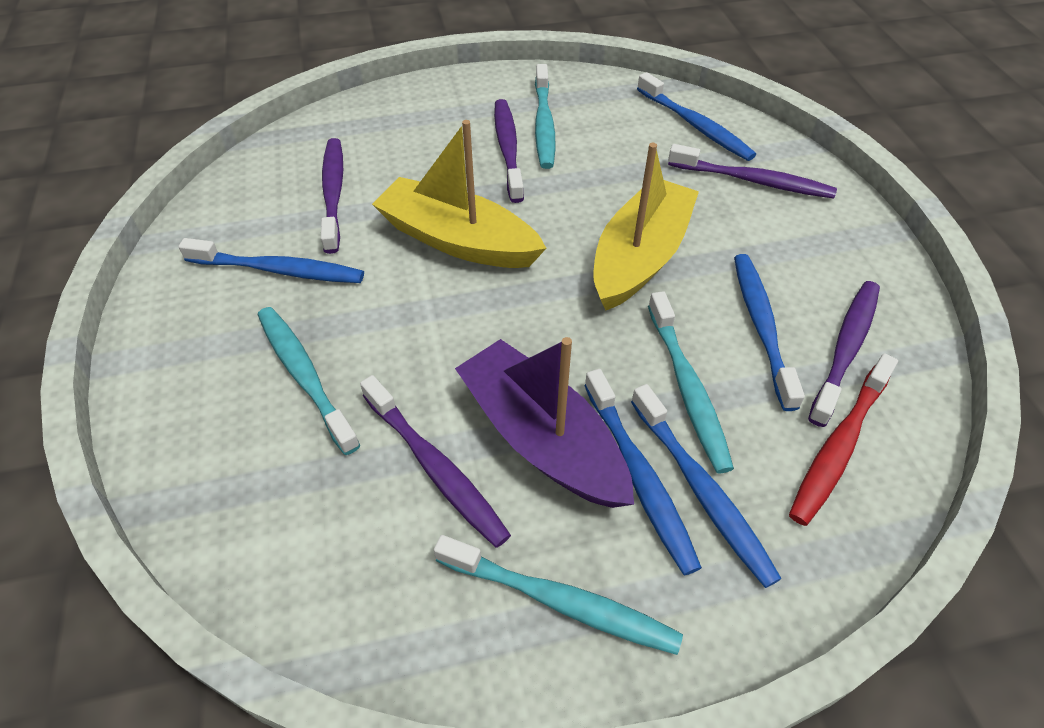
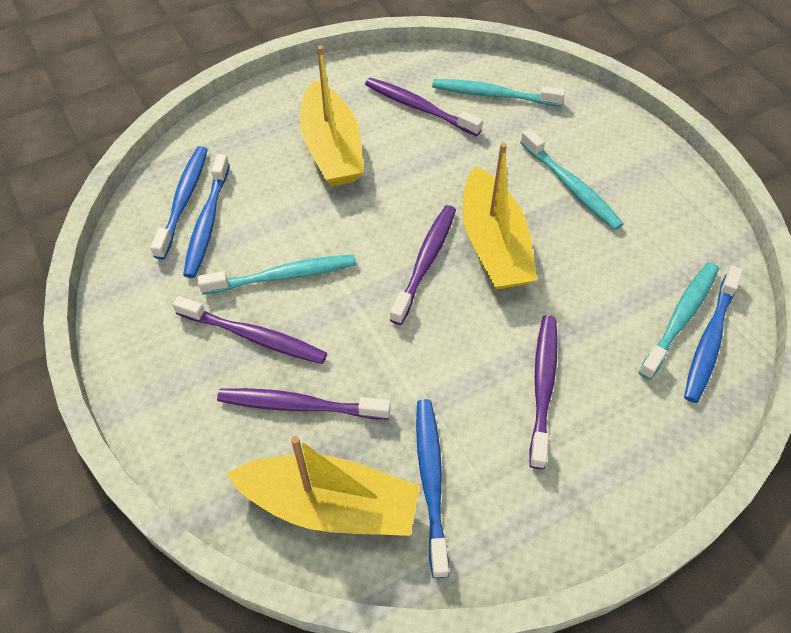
blue toothbrush: [178,238,364,283] [584,369,702,576] [631,384,782,588] [637,72,756,161] [734,254,805,411] = 5 -> [150,146,208,260] [183,154,230,278] [416,399,449,578] [684,266,743,403] = 4
purple boat: [455,337,634,508] = 1 -> none = 0
red toothbrush: [789,353,898,526] = 1 -> none = 0
yellow boat: [372,120,547,268] [593,143,699,310] = 2 -> [227,436,420,536] [300,46,364,186] [463,143,537,290] = 3

